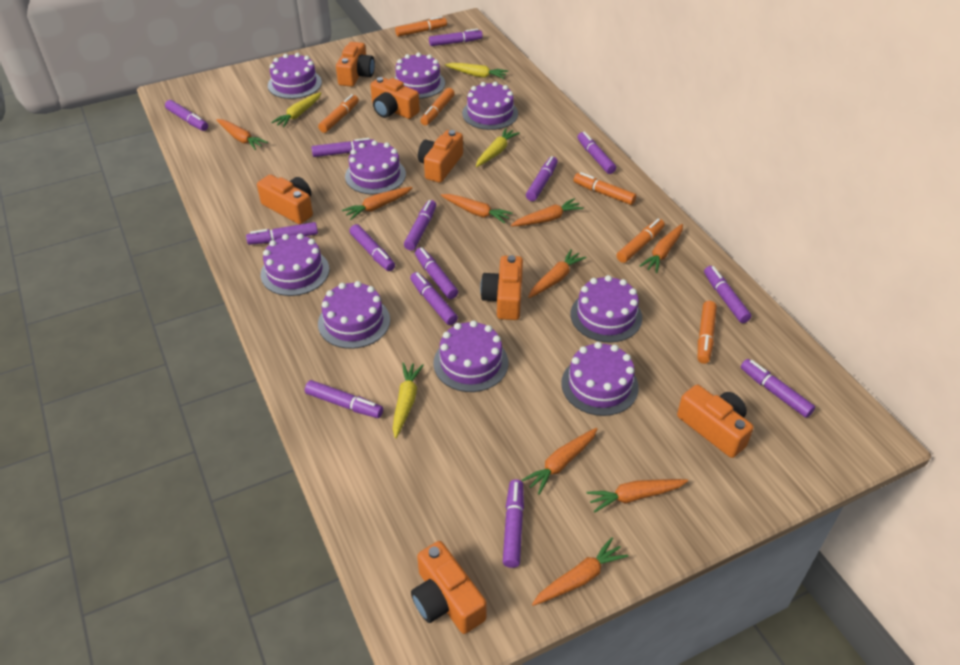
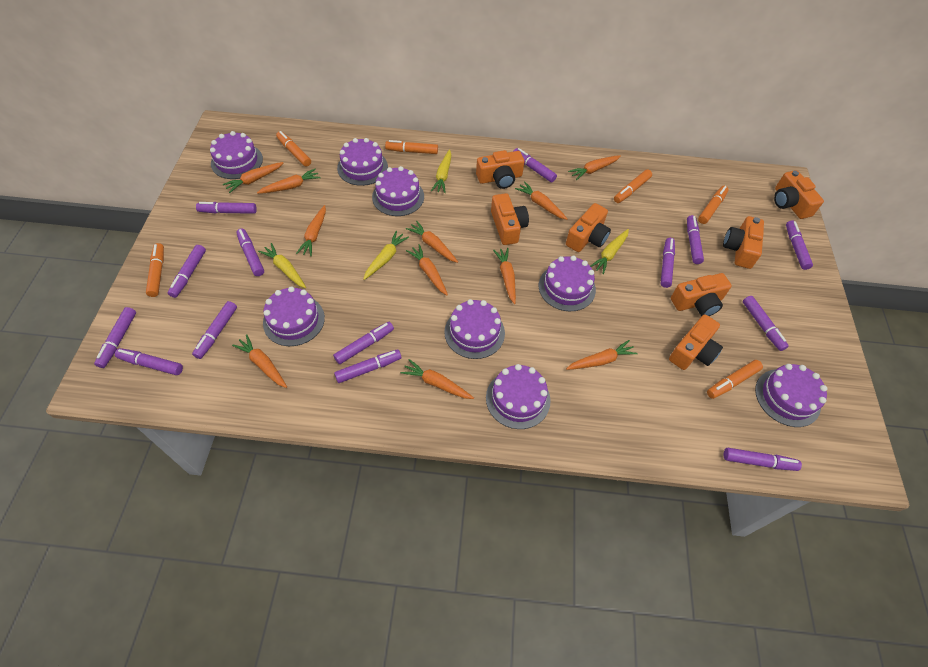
orange carrot: [216,119,268,150] [342,187,413,220] [441,194,513,224] [511,198,584,226] [522,428,598,495] [528,249,586,298] [532,537,628,606] [586,479,688,513] [640,224,683,273] = 9 -> [223,162,283,193] [232,334,287,388] [257,169,320,194] [296,205,326,256] [400,359,474,399] [406,221,458,263] [406,244,448,295] [493,248,516,304] [515,181,567,220] [566,340,638,370] [568,155,621,180] = 11
purple cake: [261,233,329,296] [268,53,322,99] [318,281,390,349] [345,140,406,195] [394,53,445,99] [433,320,508,392] [462,82,518,130] [561,342,639,416] [571,275,642,342] = 9 -> [210,131,263,179] [263,286,325,346] [337,138,388,186] [372,166,424,216] [444,299,505,359] [486,364,551,429] [538,256,596,312] [755,364,827,427] = 8

